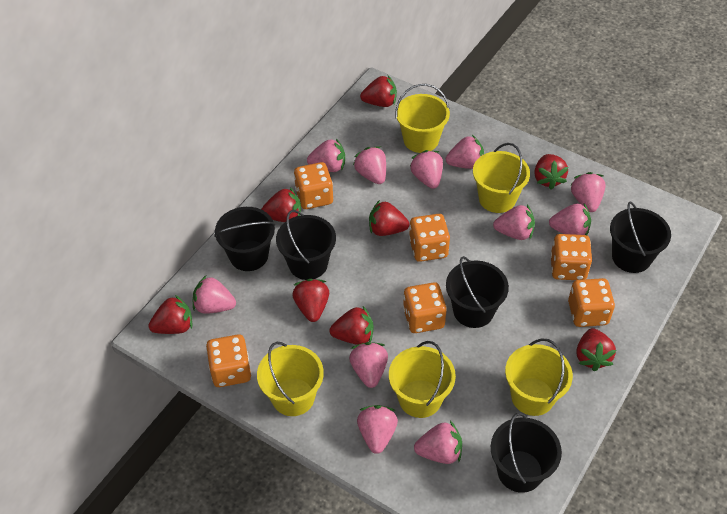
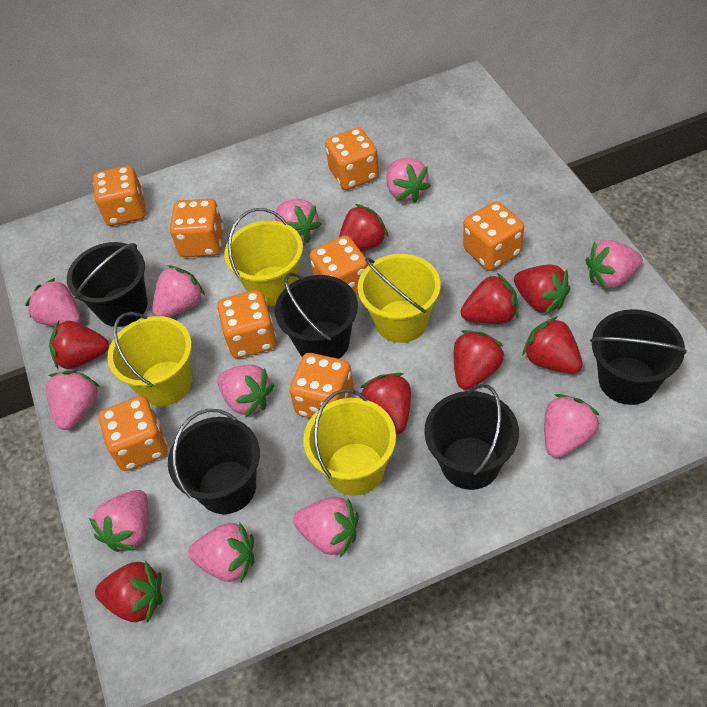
orange dice: [206,334,251,387] [294,162,333,209] [403,282,447,333] [409,214,450,262] [550,234,592,280] [568,278,615,327] = 6 -> [93,165,146,226] [98,396,167,471] [170,198,223,257] [217,290,277,358] [289,353,354,418] [310,235,368,295] [325,127,379,190] [463,201,524,271] = 8
yellow bucket: [257,342,324,416] [389,341,456,418] [395,84,450,153] [473,143,530,213] [505,339,573,416] = 5 -> [107,312,192,406] [225,208,303,306] [303,389,396,496] [358,254,440,343] = 4

